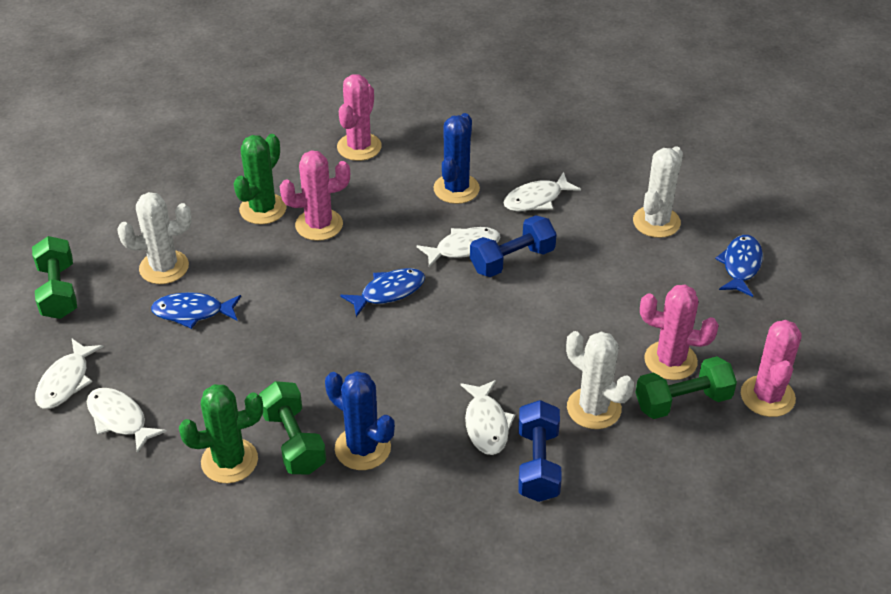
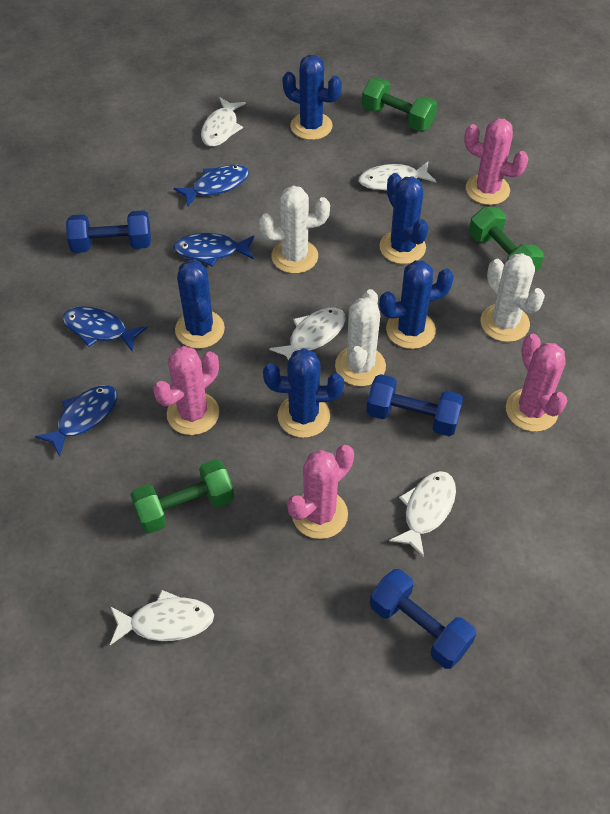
blue cactus: [325,371,395,470] [433,113,480,204] = 2 -> [175,260,225,349] [263,348,344,438] [282,55,342,140] [379,260,454,349] [380,173,429,264] = 5
blue dumbbell: [470,215,557,277] [519,400,562,502] = 2 -> [66,210,151,253] [366,374,463,436] [370,569,476,669] = 3
blue fish: [151,292,241,329] [340,268,425,317] [715,235,763,297] = 3 -> [35,385,117,457] [62,306,148,352] [173,233,254,267] [174,165,249,207] = 4
green cactus: [179,384,263,483] [233,134,287,224] = 2 -> none = 0

